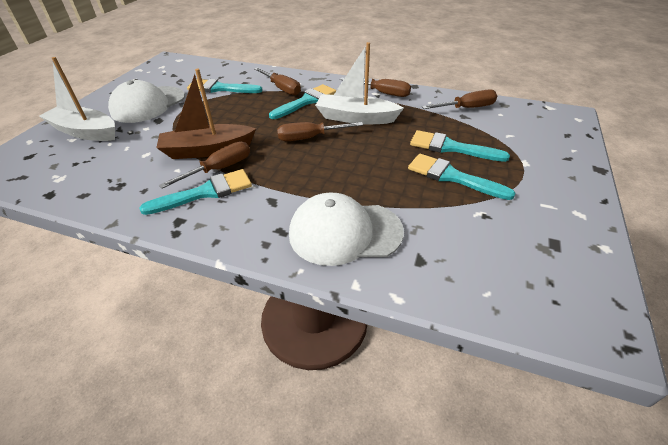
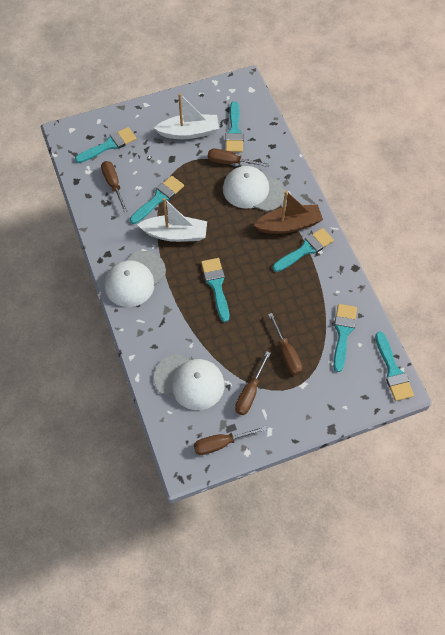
turquoise brush: [139,169,252,215] [187,79,263,93] [269,84,336,119] [408,154,515,200] [410,130,510,162] = 5 -> [75,127,136,163] [130,176,184,224] [201,258,229,322] [225,101,243,152] [273,228,334,272] [333,304,357,372] [375,332,414,401] = 7
white cap: [108,80,185,123] [289,192,404,266] = 2 -> [105,251,166,307] [154,354,225,410] [223,166,285,212] = 3

